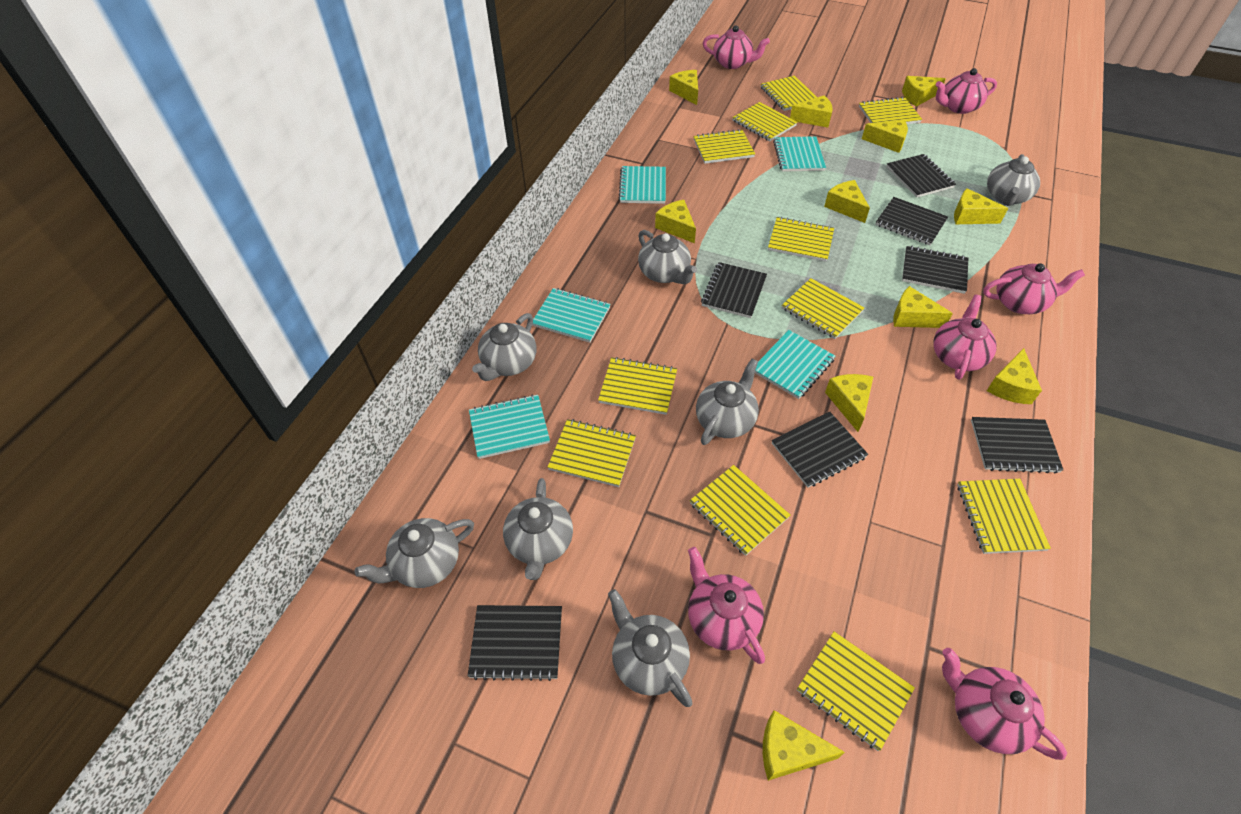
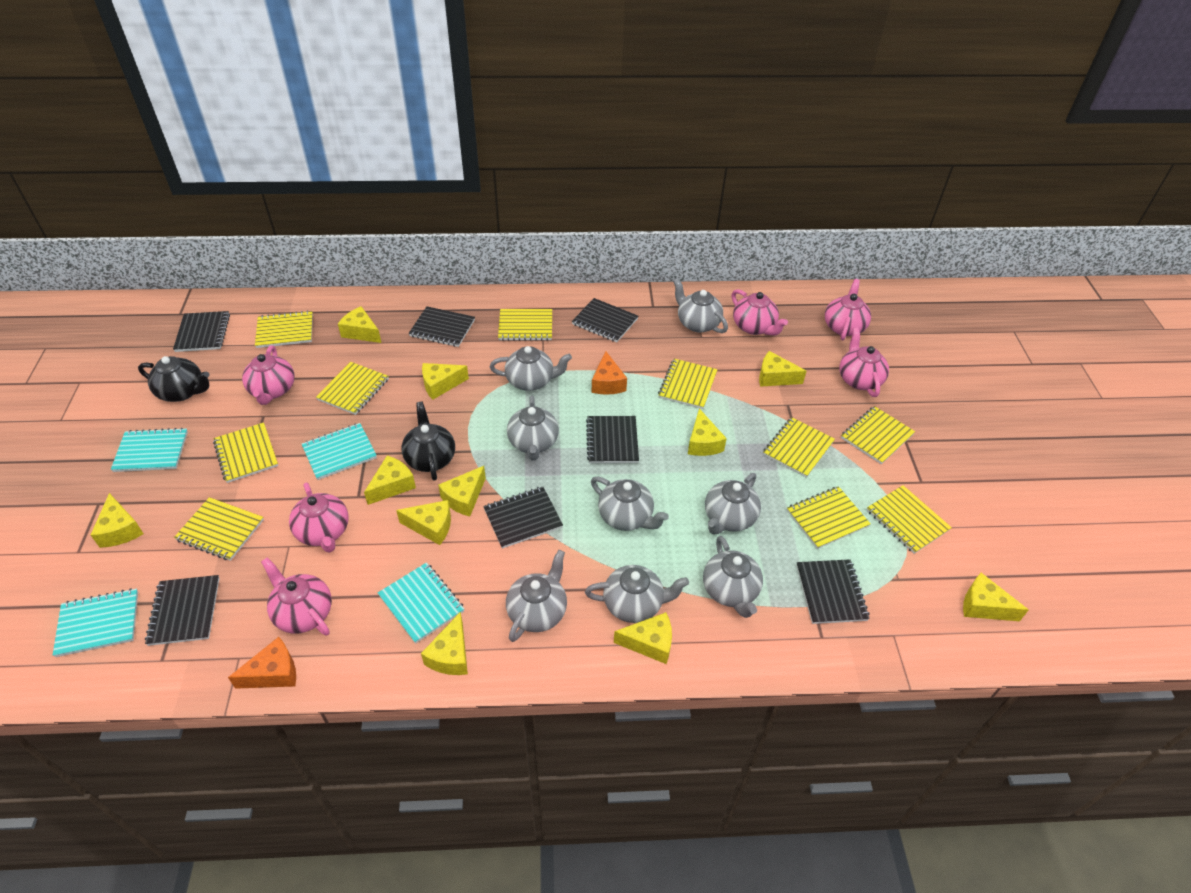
black teapot: none = 0 -> [138,356,209,402] [402,402,455,481] = 2
grey teapot: [355,518,474,588] [472,313,536,381] [503,478,573,580] [608,589,692,707] [638,230,697,284] [696,359,759,445] [987,154,1040,206] = 7 -> [490,346,572,391] [506,550,567,642] [507,396,559,460] [585,565,689,623] [591,477,669,531] [673,278,728,333] [703,536,763,618] [705,473,761,535] = 8
orange cheese: none = 0 -> [228,637,296,689] [592,351,627,395] = 2
turquoise notebook: [469,395,550,459] [532,288,611,343] [619,166,666,204] [755,330,835,399] [773,136,826,172] = 5 -> [53,588,138,657] [111,428,188,472] [302,423,377,480] [378,562,464,644] = 4
yellow notebook: [548,419,636,487] [598,357,677,415] [690,465,790,556] [693,129,755,164] [732,102,797,141] [761,76,817,111] [768,217,834,262] [782,278,864,339] [797,631,915,751] [859,97,922,124] [957,479,1051,554] = 11 -> [174,497,264,561] [213,423,278,483] [255,310,313,348] [316,362,389,415] [498,309,552,341] [658,359,718,409] [763,417,835,478] [787,486,871,549] [841,406,915,464] [867,485,952,554] = 10

